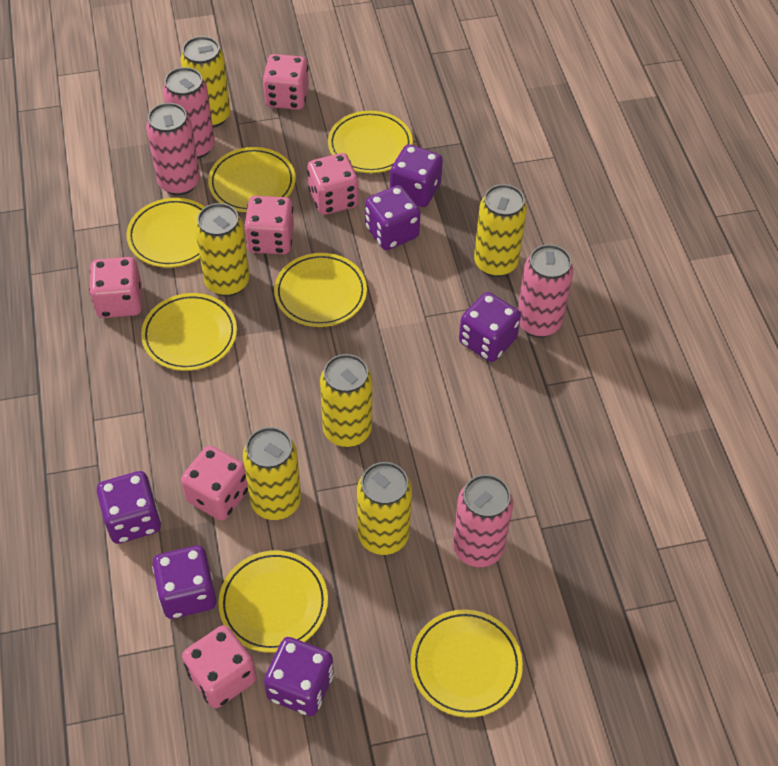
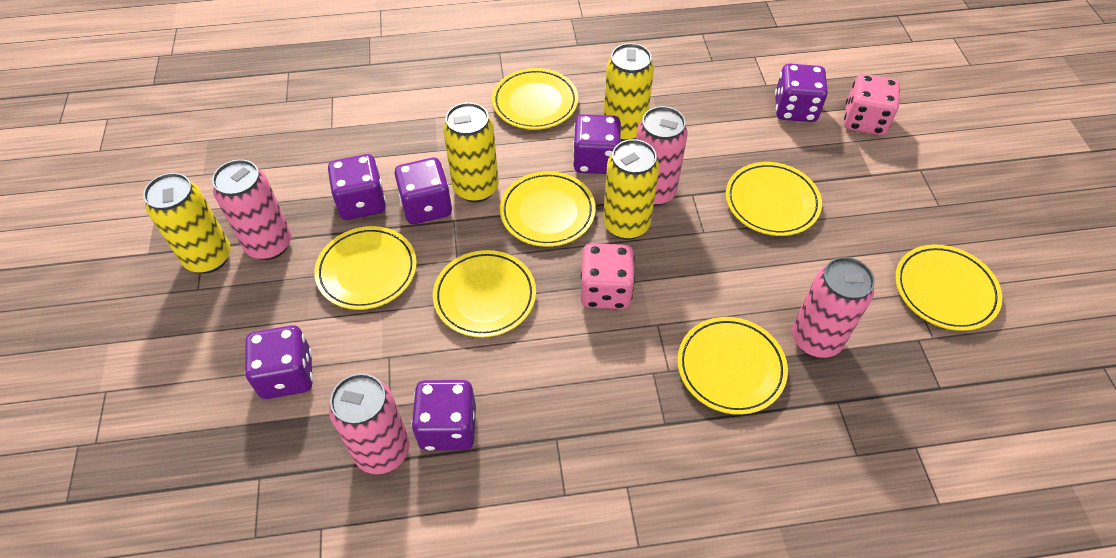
pink dice: [89,257,142,318] [181,445,248,521] [182,625,257,708] [244,196,294,254] [263,54,309,110] [307,153,359,215] = 6 -> [581,243,635,309] [844,74,900,135] = 2
yellow can: [181,36,231,128] [195,203,249,296] [243,427,301,520] [320,354,372,447] [357,462,412,555] [474,184,527,277] = 6 -> [143,173,231,274] [443,102,499,203] [603,43,654,142] [603,139,659,240] = 4

